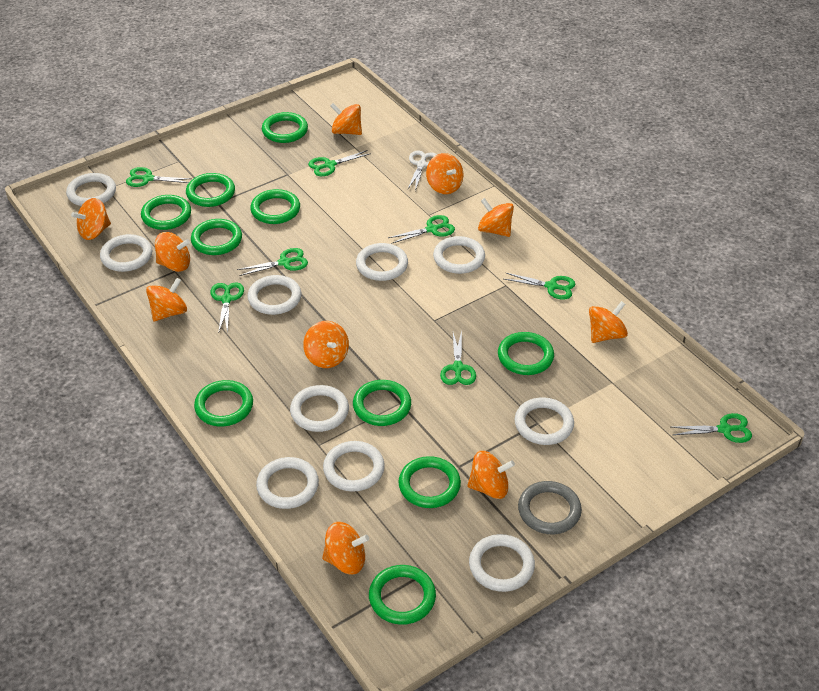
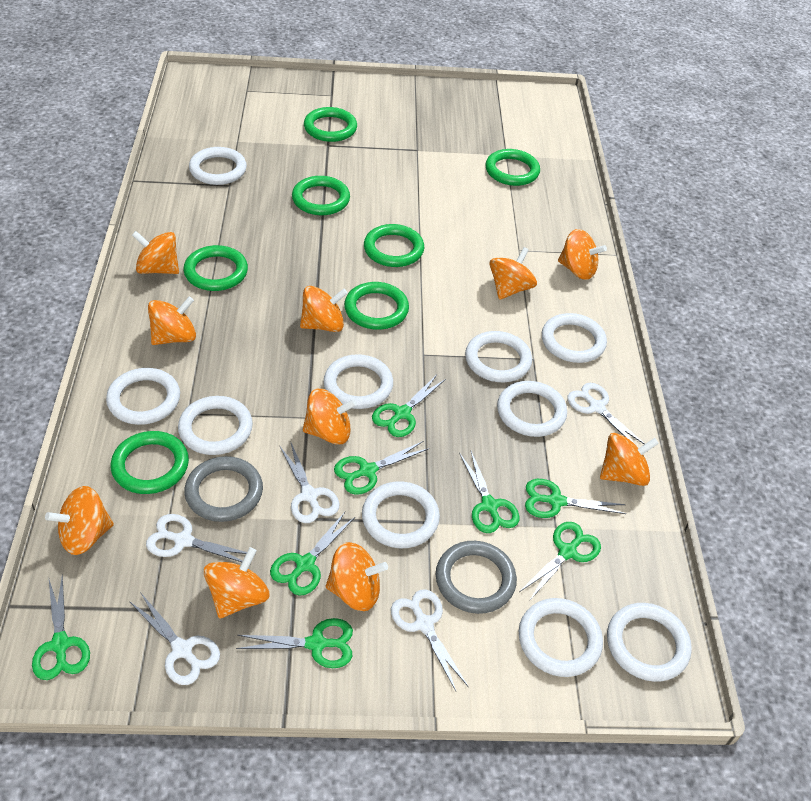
green ring: [141,195,191,230] [186,173,235,207] [191,219,242,255] [194,380,253,427] [250,189,300,224] [262,112,308,143] [353,380,411,426] [369,565,436,625] [398,456,461,508] [498,332,554,375] = 10 -> [111,431,189,494] [183,245,248,291] [292,176,350,215] [304,107,357,142] [344,282,409,330] [364,224,424,267] [485,149,540,186] = 7
grey ring: [518,481,582,534] = 1 -> [184,456,263,522] [436,541,517,614] = 2
white scissors: [408,150,437,191] = 1 -> [129,592,220,685] [146,514,247,562] [279,441,339,523] [391,589,468,691] [567,383,645,444] = 5

